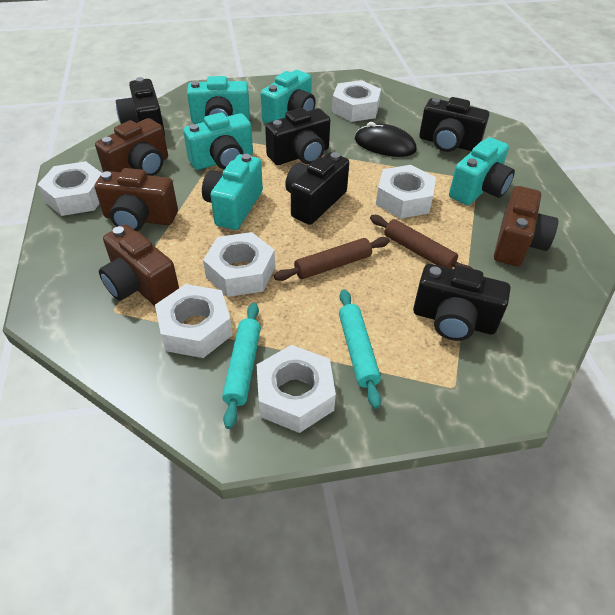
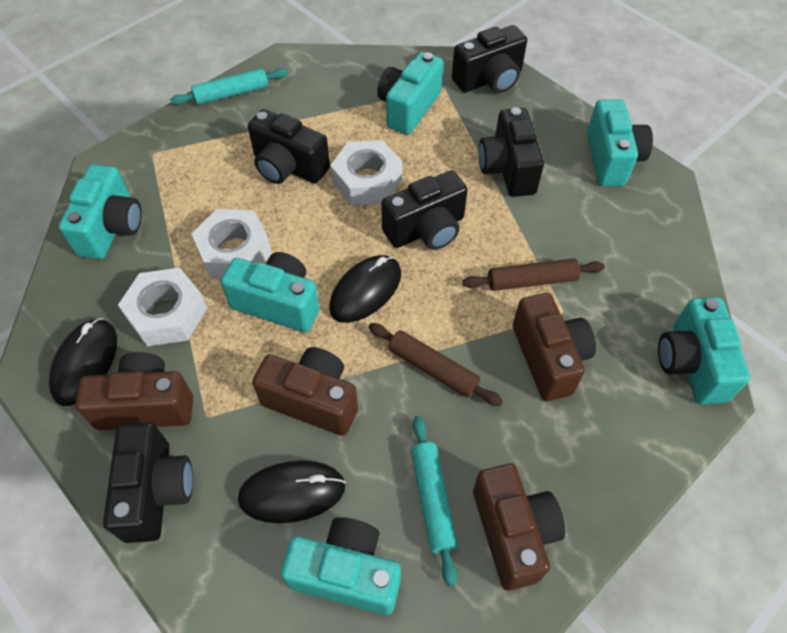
black mouse: [355,122,417,157] = 1 -> [49,318,117,406] [238,460,346,523] [329,255,401,323] = 3
turquoise camera: [183,113,253,170] [187,76,250,124] [202,154,263,230] [261,70,316,123] [449,137,515,205] = 5 -> [59,164,142,259] [221,252,320,332] [281,517,401,615] [377,52,443,135] [587,99,653,186] [658,297,750,404] = 6
white nut: [37,161,102,216] [155,284,233,358] [203,232,275,297] [256,345,336,433] [332,80,381,122] [376,165,436,219] = 6 -> [118,268,207,347] [192,209,272,278] [330,140,403,205] = 3

